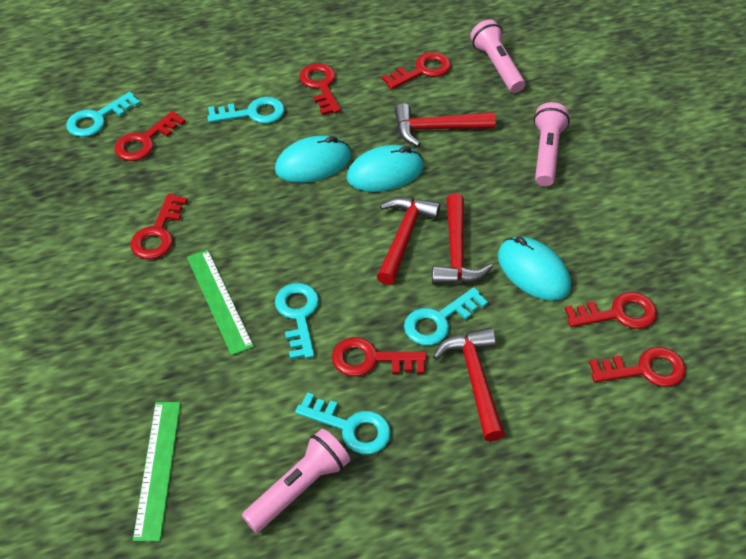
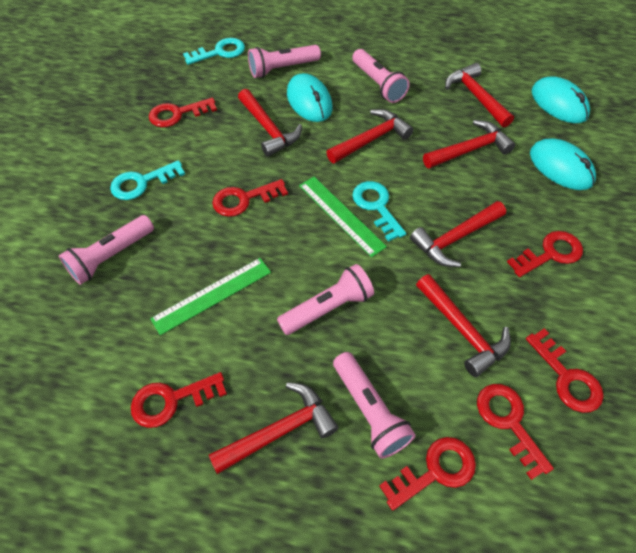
pink flashlight: [242,429,350,533] [470,20,525,93] [534,102,570,187] = 3 -> [59,215,154,285] [248,45,321,78] [277,264,374,335] [333,352,416,459] [352,49,410,103] = 5
red hammer: [377,197,441,285] [395,103,496,147] [432,194,493,284] [433,327,505,442] = 4 -> [209,382,339,474] [238,89,302,157] [326,109,413,164] [410,201,506,267] [416,274,511,377] [423,120,515,169] [445,63,514,127] = 7
turquoise key: [66,92,141,137] [207,97,285,124] [275,283,319,359] [295,392,391,454] [404,287,488,345] = 5 -> [110,160,185,200] [183,38,245,65] [352,181,406,242] = 3

